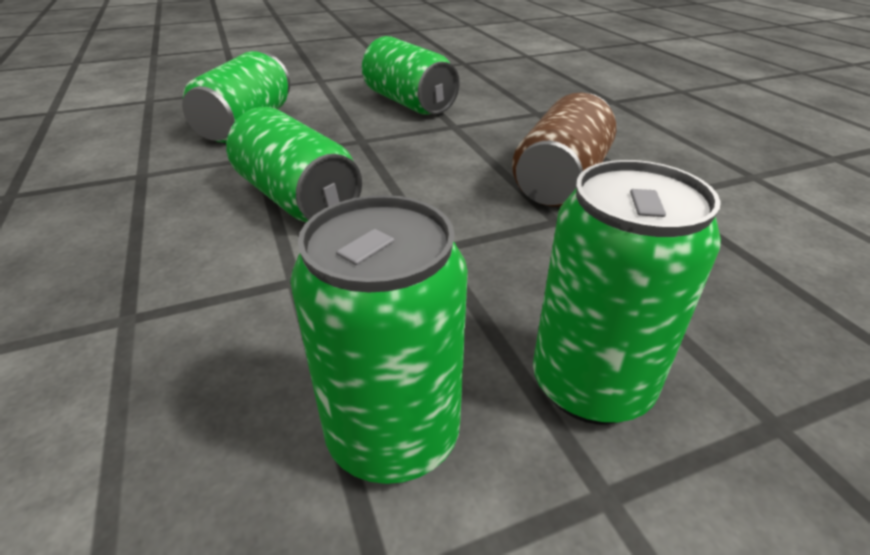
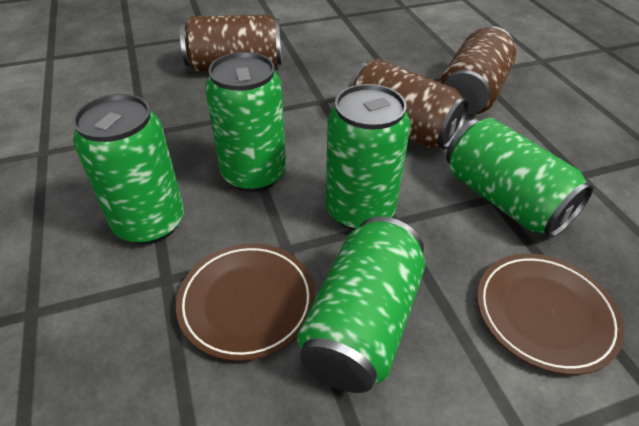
brown can: [512,92,616,207] = 1 -> [180,15,281,72] [348,59,469,149] [440,26,516,115] = 3
brown plate: none = 0 -> [176,243,315,361] [477,254,624,375] = 2

